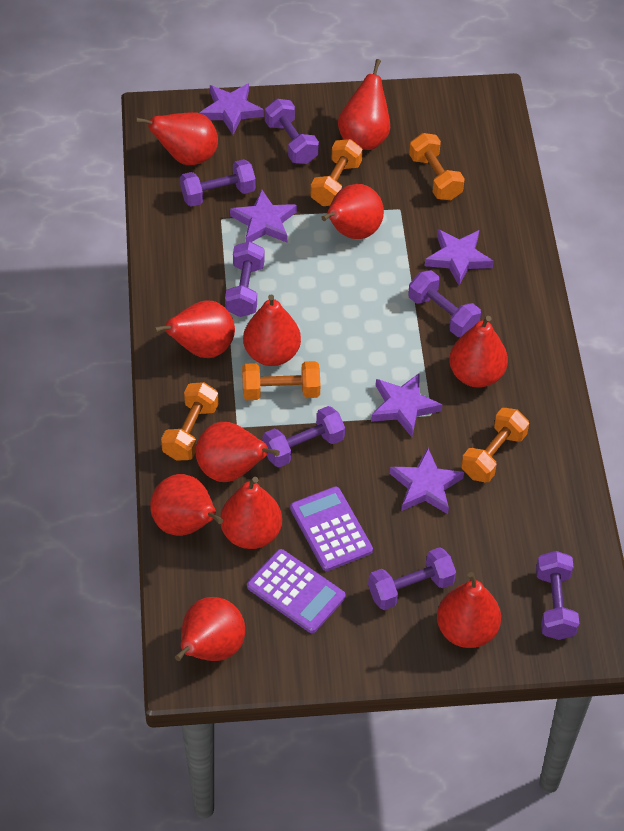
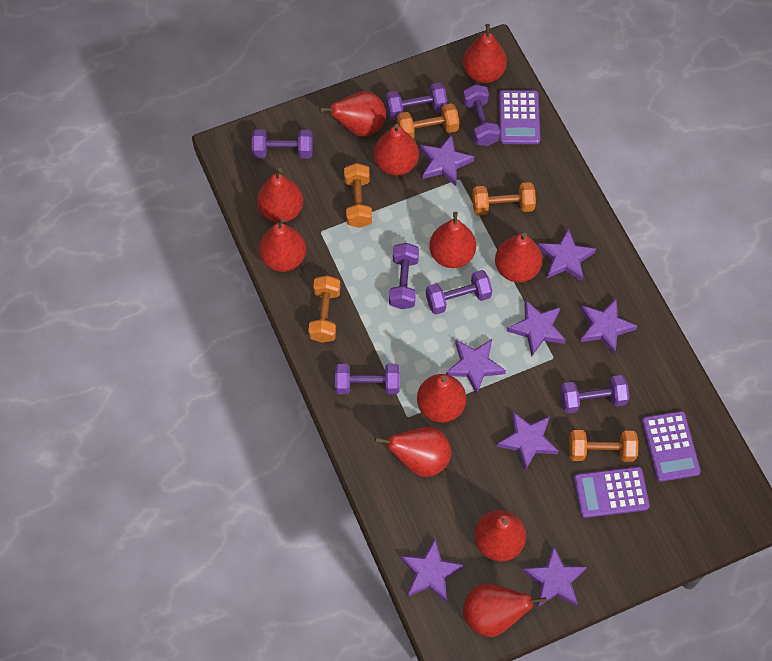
purple calculator: [247,549,346,633] [290,486,373,571] = 2 -> [499,90,540,144] [574,467,650,518] [642,411,701,482] = 3
purple star: [200,83,264,135] [230,189,297,242] [371,373,442,437] [389,448,464,514] [425,229,494,286] = 5 -> [401,539,464,602] [420,134,474,186] [446,339,506,395] [497,412,559,471] [507,300,566,356] [523,545,587,608] [538,228,596,282] [580,299,637,354] = 8

